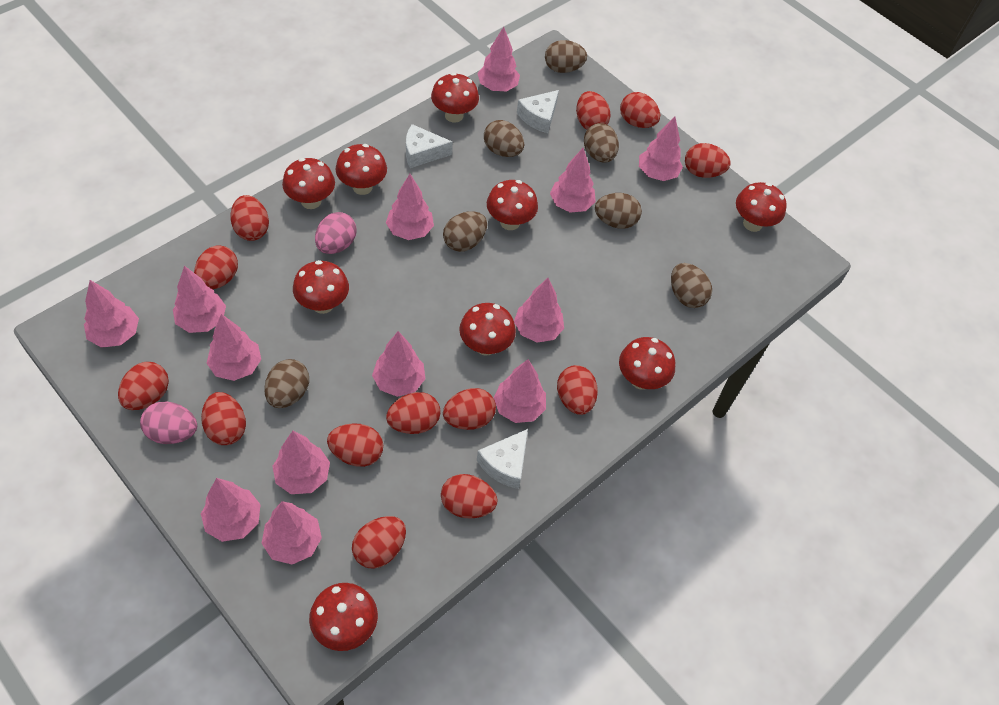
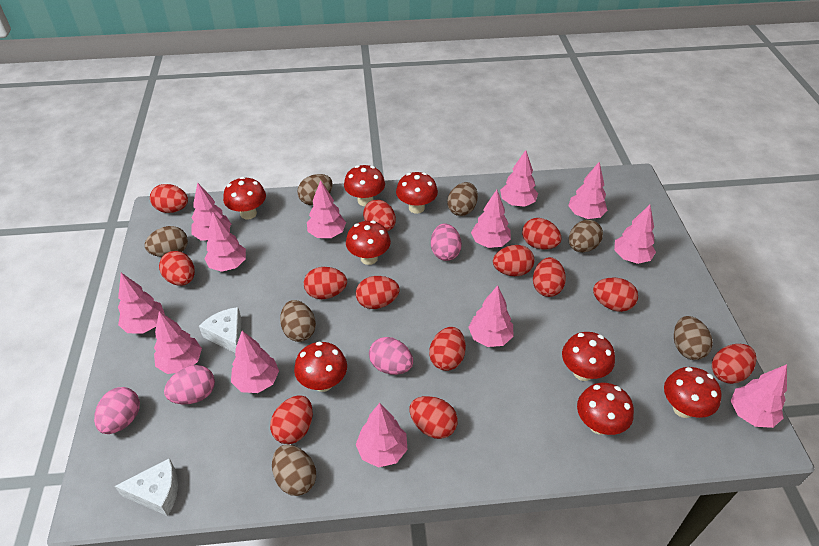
pink egg: [140,401,197,444] [315,212,357,254] = 2 -> [94,387,140,434] [164,365,215,404] [369,337,413,375] [431,223,462,261] = 4
red mushroom: [282,158,335,209] [293,260,349,314] [309,583,378,651] [336,144,387,195] [431,73,479,123] [459,303,516,356] [487,180,538,230] [619,337,675,390] [736,182,787,232] = 9 -> [223,177,266,220] [294,342,347,392] [344,165,385,206] [346,221,391,265] [396,172,438,214] [562,332,615,381] [577,383,634,435] [664,367,721,418] = 8
white cheese: [406,124,453,168] [477,429,528,489] [517,90,559,133] = 3 -> [115,458,178,516] [199,307,242,353] = 2

